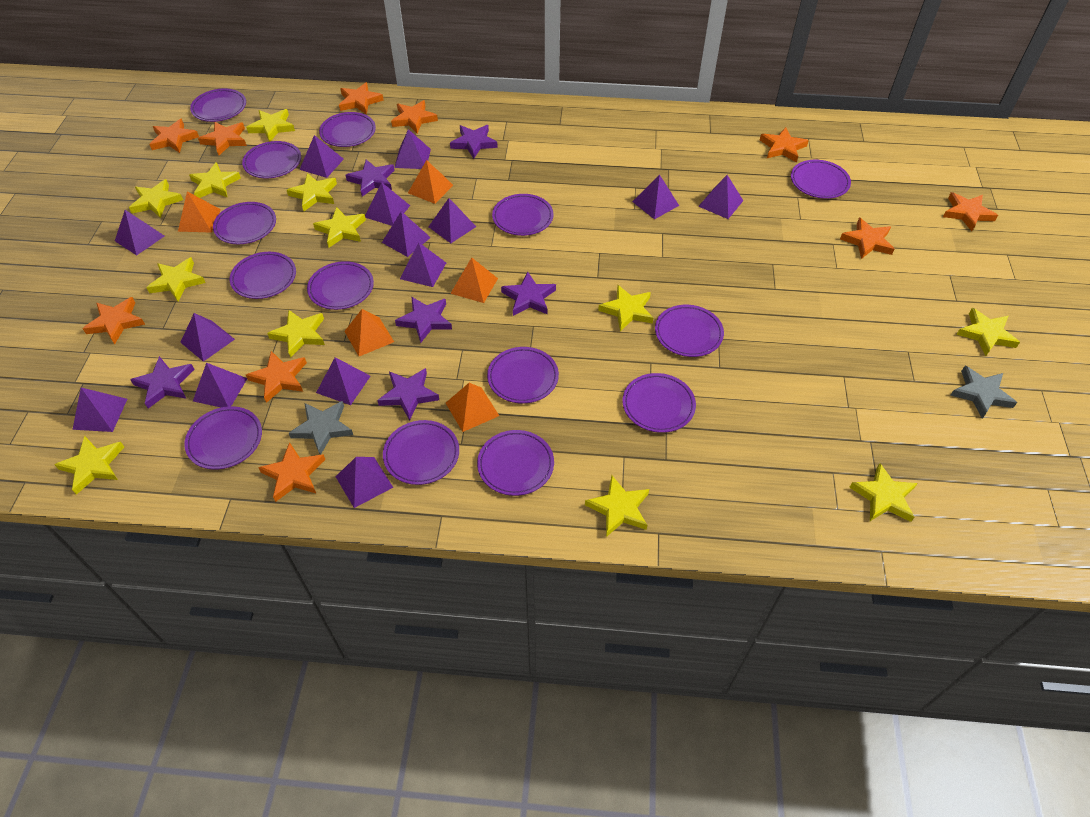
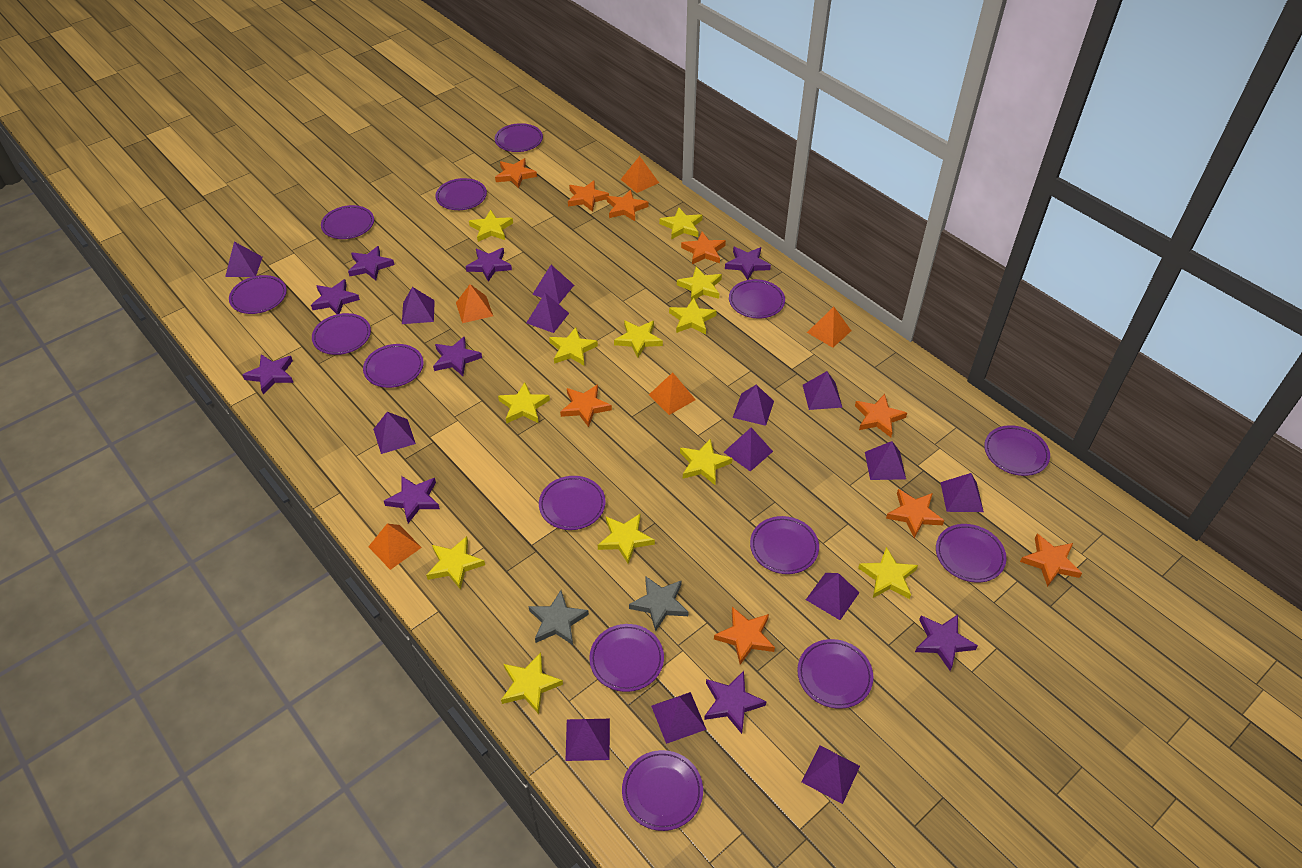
orange star: [82,297,145,344] [149,119,199,153] [198,122,247,155] [246,351,307,403] [258,442,325,502] [339,82,384,115] [391,100,438,133] [760,127,809,162] [840,218,895,259] [943,192,998,231] = 10 -> [495,158,537,189] [560,384,612,427] [568,180,609,212] [607,190,649,221] [681,232,726,264] [714,607,775,665] [855,394,907,437] [886,489,944,538] [1020,534,1082,587] = 9
purple star: [130,356,195,409] [346,160,395,196] [377,368,439,421] [395,297,452,343] [450,125,498,159] [501,272,556,316] = 6 -> [243,354,293,395] [311,279,360,314] [348,246,395,281] [384,476,440,523] [433,336,482,376] [465,248,512,282] [704,671,767,734] [725,247,771,280] [915,614,978,671] = 9

